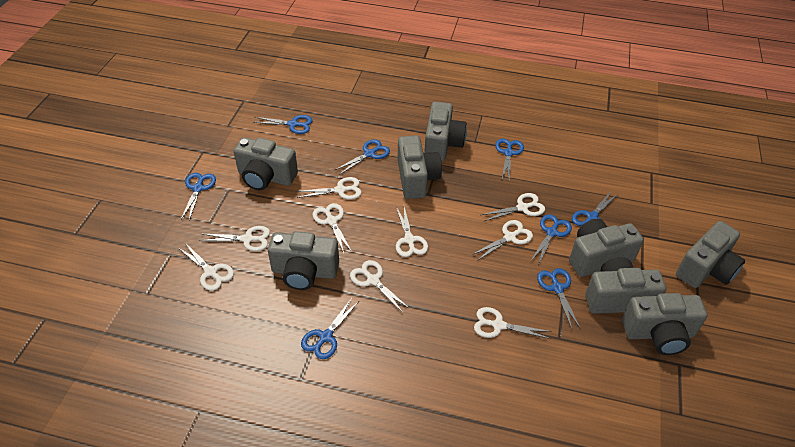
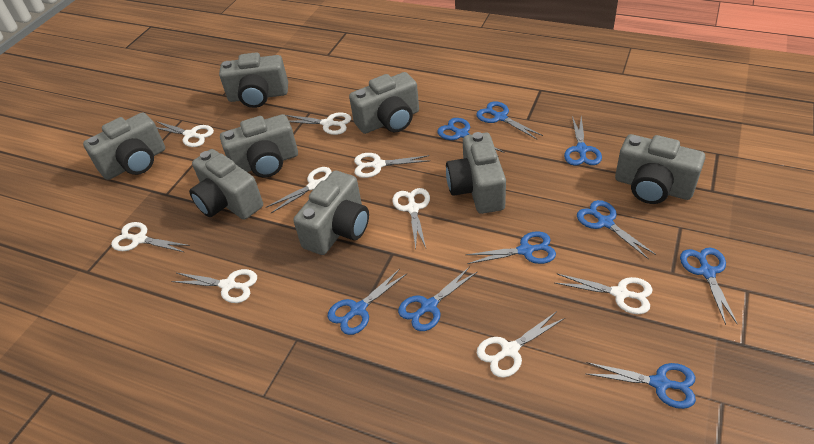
blue scissors: [181,173,216,220] [253,115,313,134] [301,298,359,359] [335,139,390,175] [495,139,524,180] [530,214,572,265] [537,268,581,329] [572,190,619,226] = 8 -> [328,269,407,335] [398,267,478,331] [437,118,504,157] [466,231,556,264] [476,101,543,139] [564,116,602,166] [577,200,656,260] [587,362,696,409] [680,247,738,325] = 9

